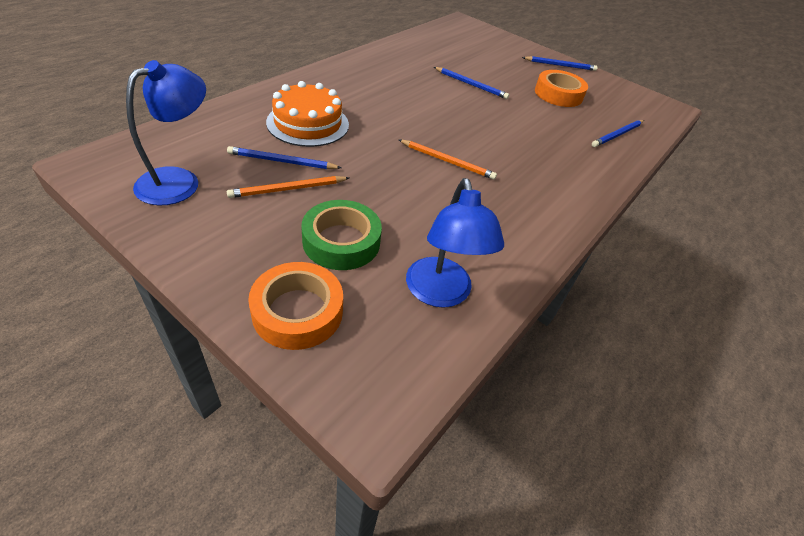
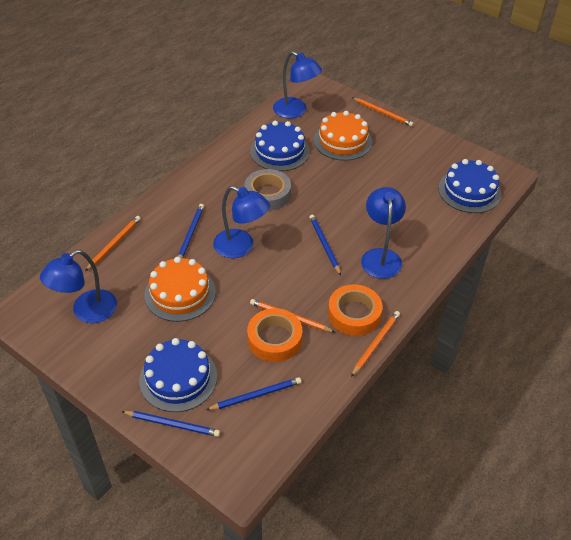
blue cake: none = 0 -> [139,338,217,412] [250,121,310,171] [438,159,501,213] = 3
blue lamp: [126,60,206,205] [406,178,504,308] = 2 -> [40,250,117,323] [213,186,270,258] [273,51,322,119] [361,187,406,279] = 4
green tape: [301,200,382,270] = 1 -> none = 0
grey tape: none = 0 -> [245,169,291,211] = 1
orange cake: [266,81,349,147] = 1 -> [145,257,216,322] [314,111,372,161] = 2
orange pencil: [227,176,349,198] [399,140,497,180] = 2 -> [85,216,141,271] [250,299,335,332] [351,311,400,377] [352,97,414,127] = 4

